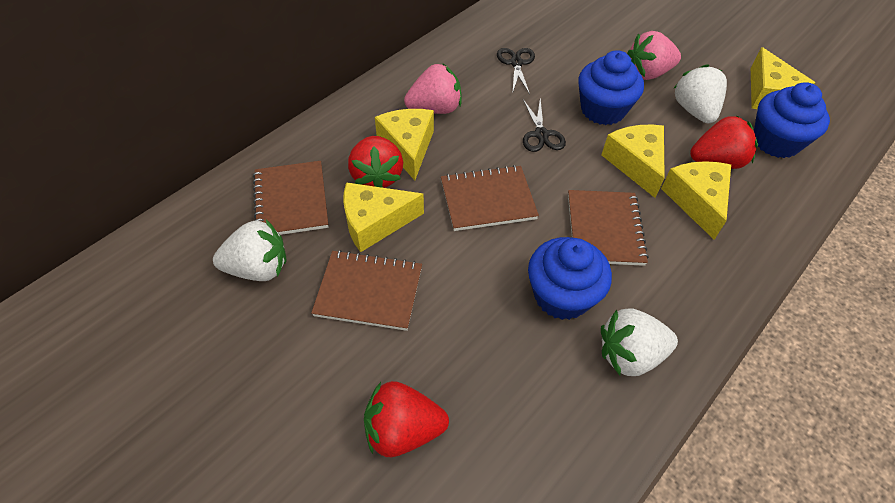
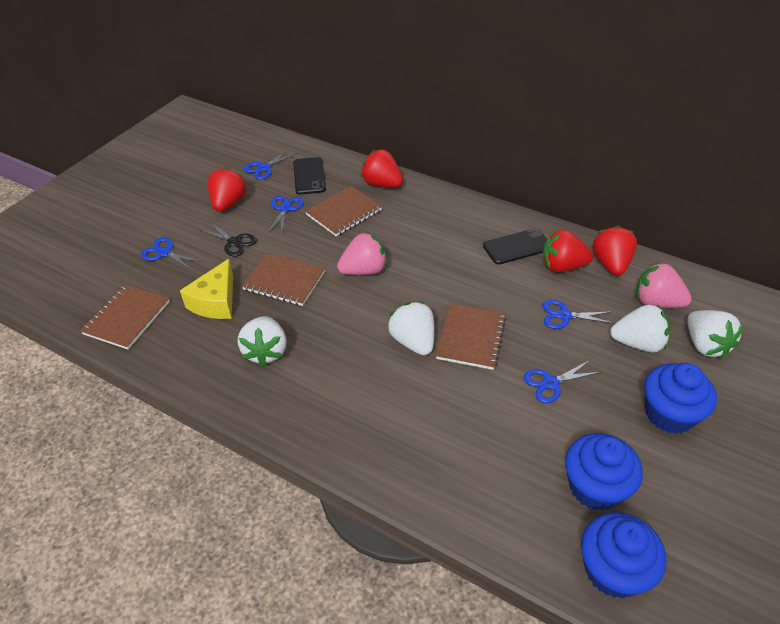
black phone: none = 0 -> [293,157,326,195] [483,228,547,265] = 2
black scissors: [497,48,535,94] [523,99,566,152] = 2 -> [200,221,257,257] = 1
blue scissors: none = 0 -> [141,237,203,271] [244,149,297,180] [267,196,304,234] [524,360,601,403] [542,300,615,329] = 5
red strawberry: [348,136,403,188] [364,381,449,457] [690,115,758,169] = 3 -> [207,167,247,212] [361,149,403,188] [542,230,593,272] [592,225,637,276] = 4
white strawberry: [213,219,287,281] [601,308,678,376] [674,65,727,123] = 3 -> [238,316,287,366] [388,302,434,355] [610,305,670,352] [687,310,744,359] = 4
yellow cheese: [343,182,424,252] [375,109,434,181] [602,124,665,198] [661,161,731,240] [751,47,815,109] = 5 -> [180,259,233,319] = 1

